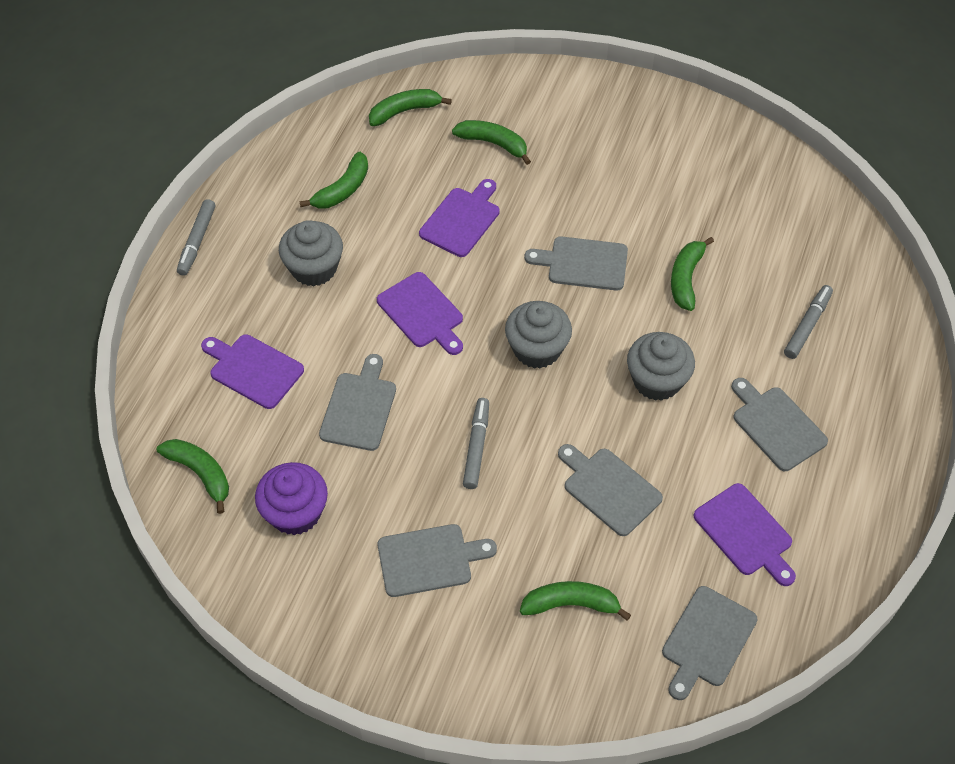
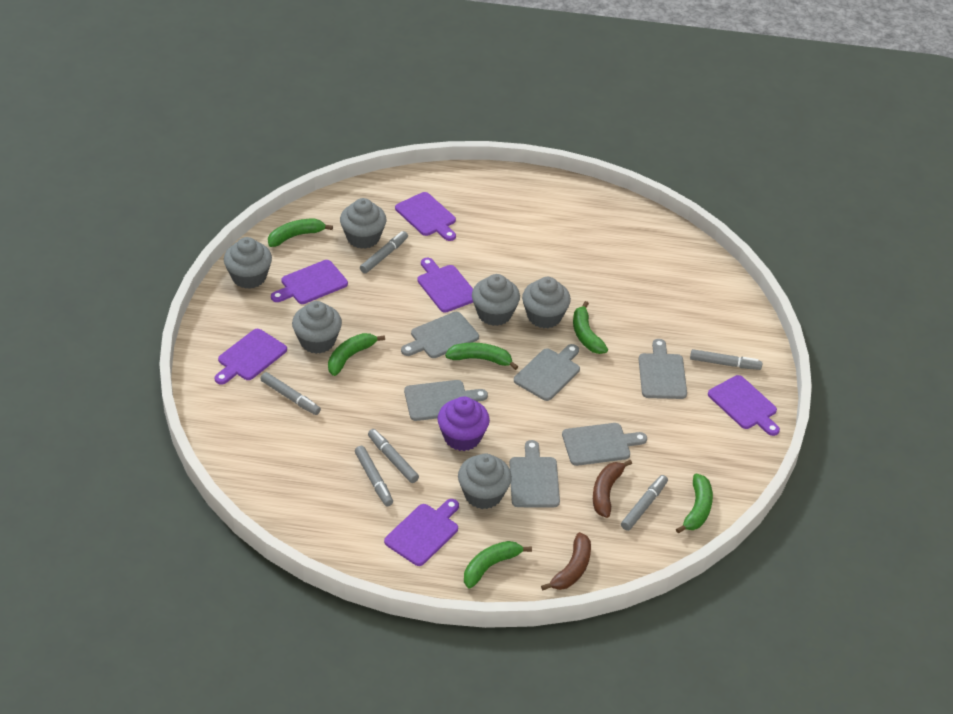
brown banana: none = 0 -> [541,532,591,590] [593,460,632,518] = 2
grey cupcake: [279,220,343,287] [505,301,572,369] [627,332,695,401] = 3 -> [224,237,272,289] [292,301,342,354] [340,198,387,249] [458,453,512,509] [472,274,520,326] [522,277,571,328] = 6
grey marker: [177,199,215,276] [463,398,489,489] [784,285,833,359] = 3 -> [260,372,321,415] [355,446,393,506] [360,231,408,274] [368,429,419,483] [621,475,668,531] [690,349,762,370] = 6
purple cutting board: [201,334,304,409] [377,272,463,355] [419,179,500,257] [694,483,796,586] = 4 -> [215,329,287,385] [271,260,348,304] [384,499,459,566] [395,192,456,241] [417,258,473,312] [708,375,780,436] = 6

